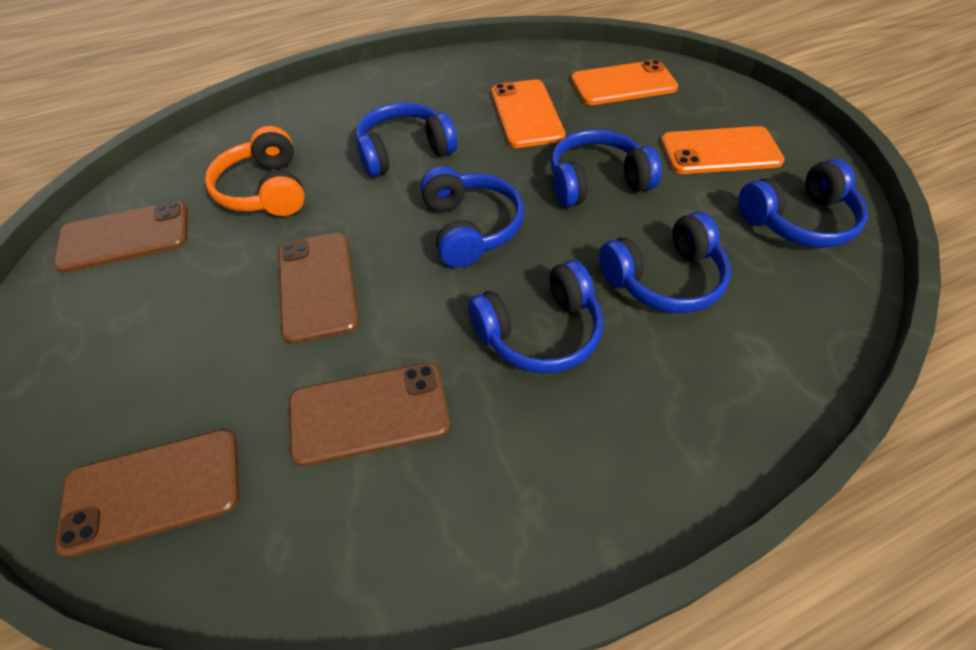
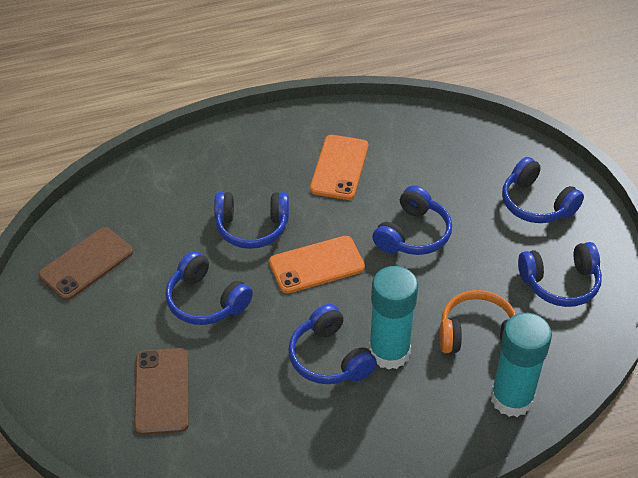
brown phone: [54,201,188,273] [55,429,239,558] [278,233,359,344] [289,363,450,466] = 4 -> [38,227,133,300] [134,348,189,435] = 2
orange phone: [491,79,566,148] [571,59,678,105] [661,126,785,174] = 3 -> [269,236,365,293] [310,135,368,200] = 2
turquoise glue stick: none = 0 -> [369,266,418,370] [491,313,552,417] = 2

